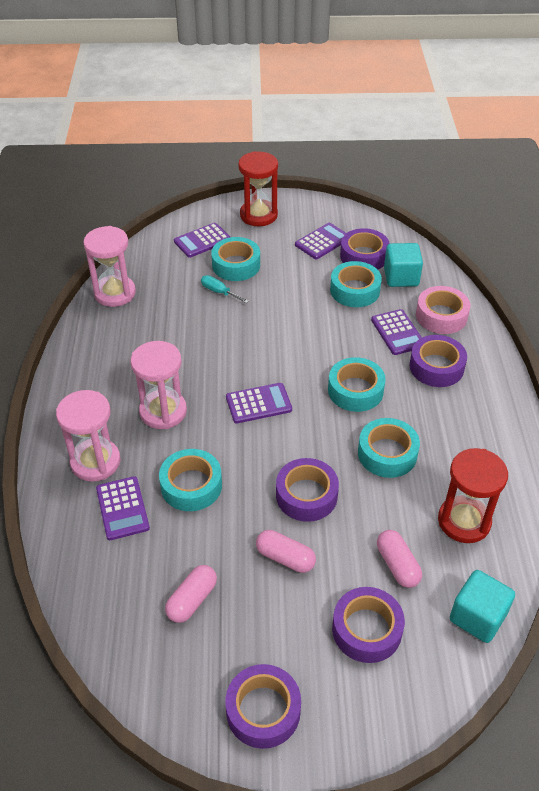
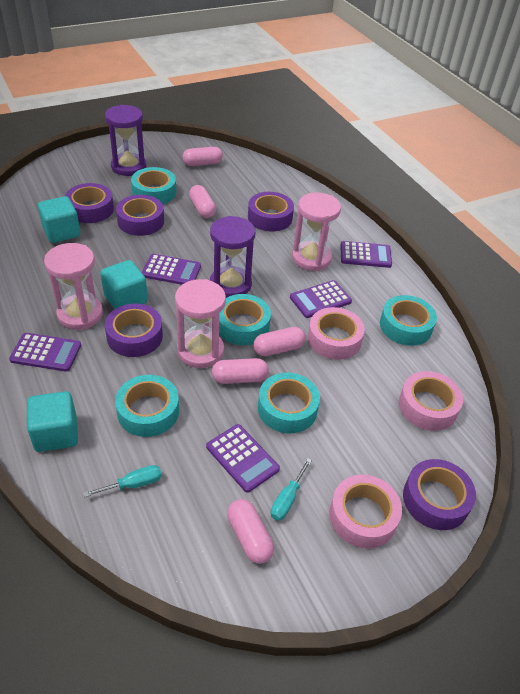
pink capsule: [165,565,217,623] [256,530,316,573] [377,530,422,588] = 3 -> [183,147,223,166] [189,185,216,218] [212,358,269,384] [227,499,274,564] [253,327,306,356] = 5
pink tape: [416,286,470,334] = 1 -> [308,307,365,360] [329,475,402,549] [399,371,463,431] = 3
purple hourglass: none = 0 -> [105,104,146,176] [210,216,255,298] = 2
red hourglass: [238,151,278,226] [438,448,508,543] = 2 -> none = 0
turquoise cube: [384,243,423,287] [450,570,515,643] = 2 -> [27,391,78,452] [38,196,80,243] [100,260,148,309] = 3
turquoise screwdriver: [201,275,249,303] = 1 -> [83,465,162,497] [271,458,312,521] = 2

